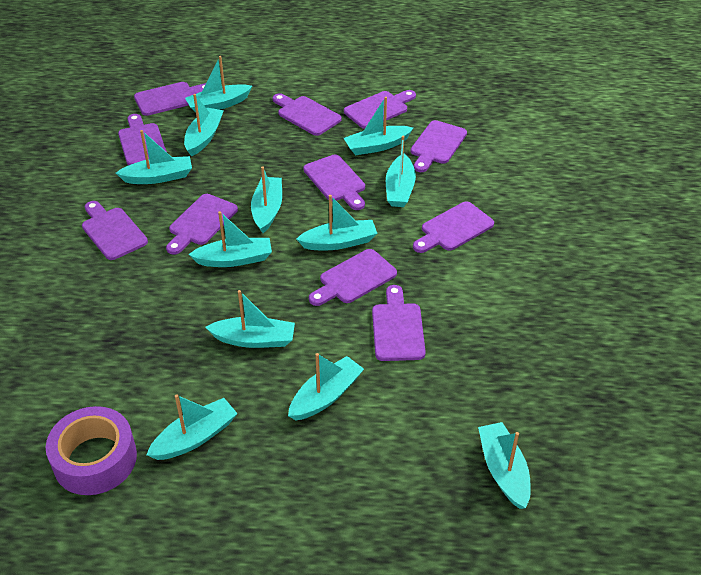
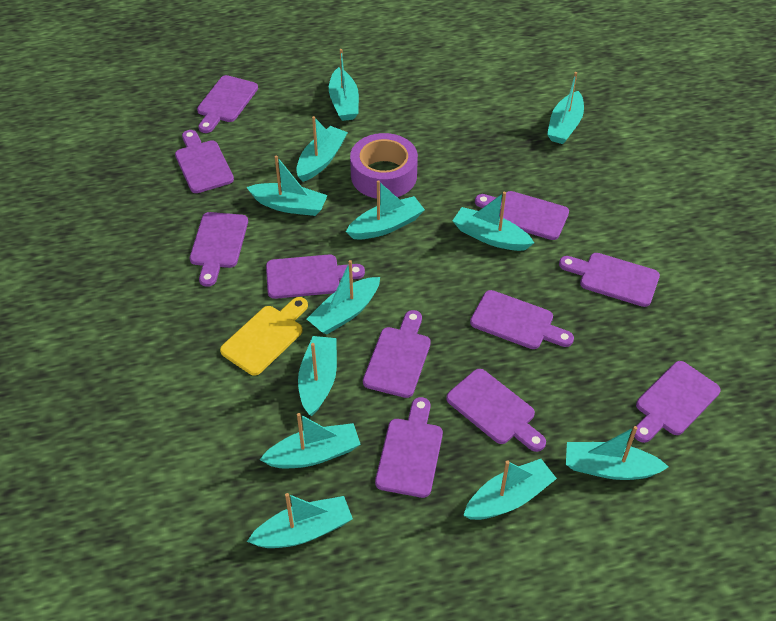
yellow cutting board: none = 0 -> [220,297,308,376] = 1

